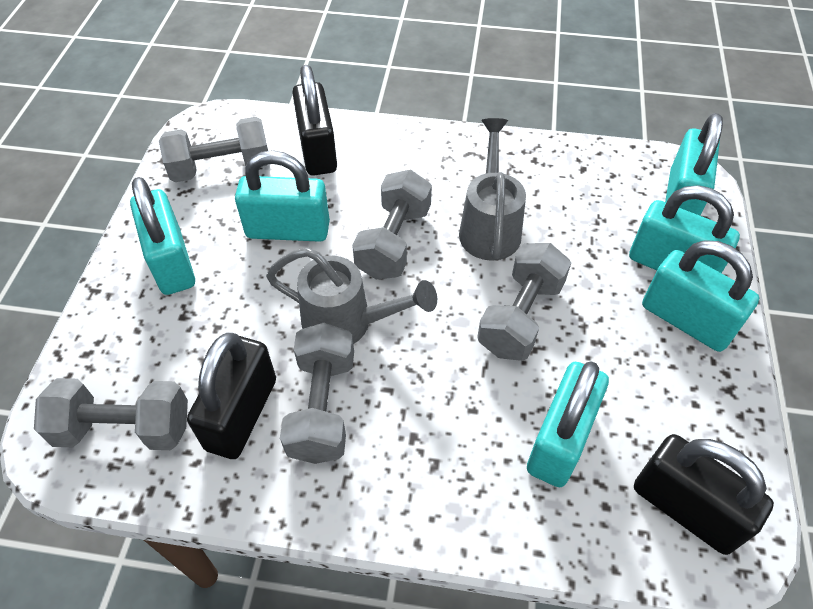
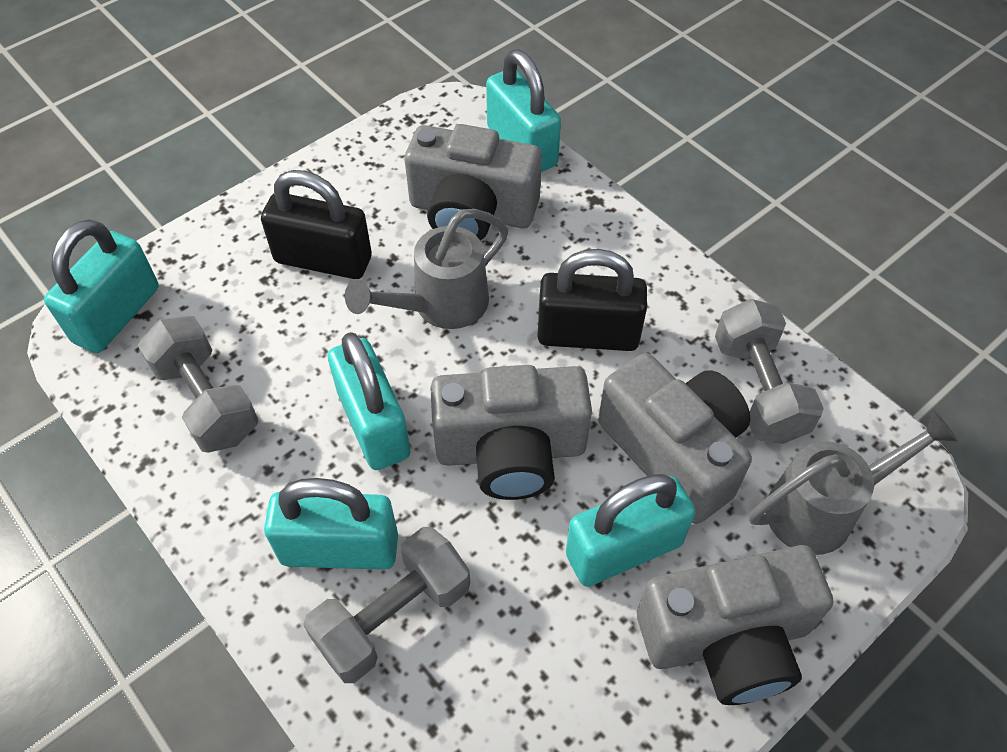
black padlock: [187,333,276,459] [292,65,337,176] [634,434,774,555] = 3 -> [261,170,372,279] [537,249,647,351] = 2
grey camera: none = 0 -> [405,124,542,241] [430,365,592,500] [598,353,752,524] [637,545,834,705] = 4
grey dumbbell: [34,378,188,450] [159,117,268,182] [280,323,354,464] [352,169,432,279] [477,243,571,361] = 5 -> [138,316,258,453] [303,527,470,683] [715,299,824,444] = 3
turquoise padlock: [130,177,195,295] [235,150,330,242] [527,361,609,487] [629,185,740,273] [642,240,759,352] [665,113,723,215] = 6 -> [44,219,159,353] [264,478,398,570] [328,332,410,470] [486,50,561,172] [566,474,695,587] = 5

